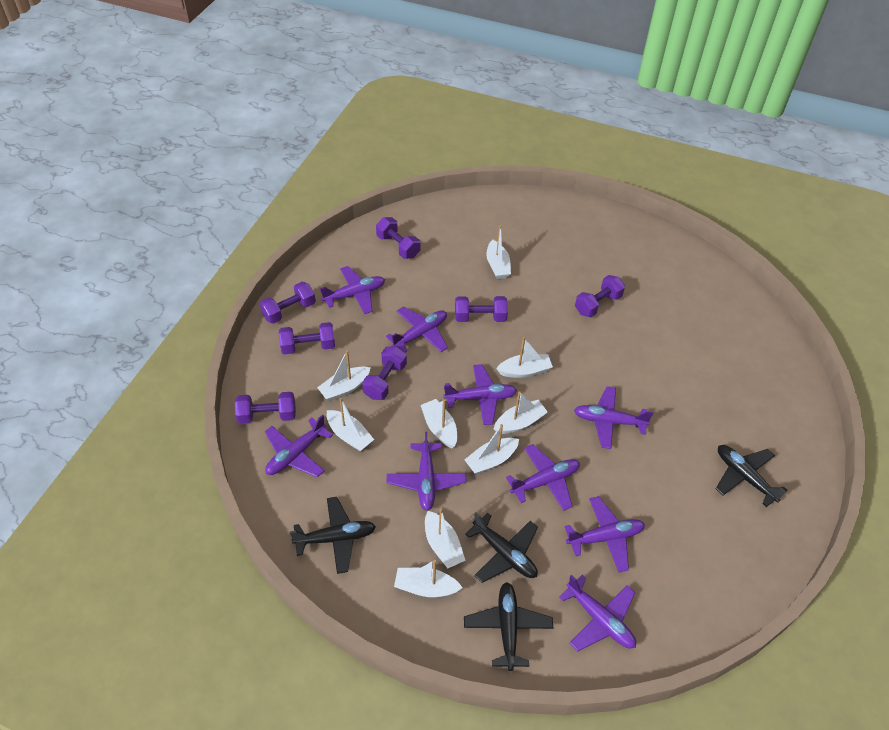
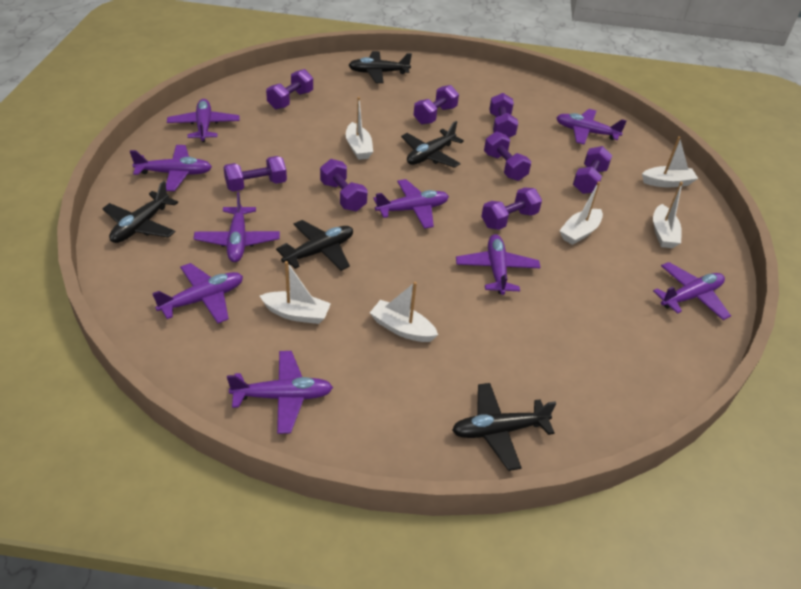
black plane: [290,497,376,574] [464,582,553,671] [465,512,538,583] [716,445,787,507] = 4 -> [102,181,178,243] [276,220,353,271] [349,51,412,83] [401,121,464,168] [452,383,556,471] = 5
purple dumbbell: [235,392,296,424] [260,282,316,324] [279,322,335,354] [362,346,407,400] [376,217,420,259] [455,296,508,322] [575,275,625,317] = 7 -> [223,156,287,191] [266,69,313,109] [320,159,368,211] [414,85,459,124] [481,187,542,230] [484,131,531,181] [489,93,518,138] [573,146,612,194] = 8
white boat: [317,350,371,401] [327,398,374,451] [394,560,463,597] [421,399,457,448] [425,508,466,568] [465,424,519,474] [486,225,511,279] [494,391,548,434] [496,337,553,378] = 9 -> [260,261,331,324] [346,97,373,160] [370,282,438,342] [559,181,603,245] [642,136,698,187] [653,182,683,248] = 6

